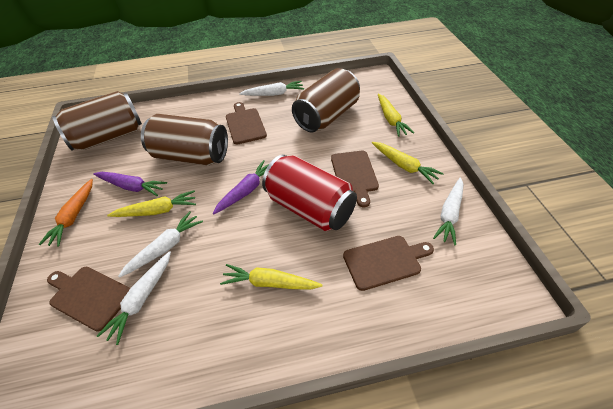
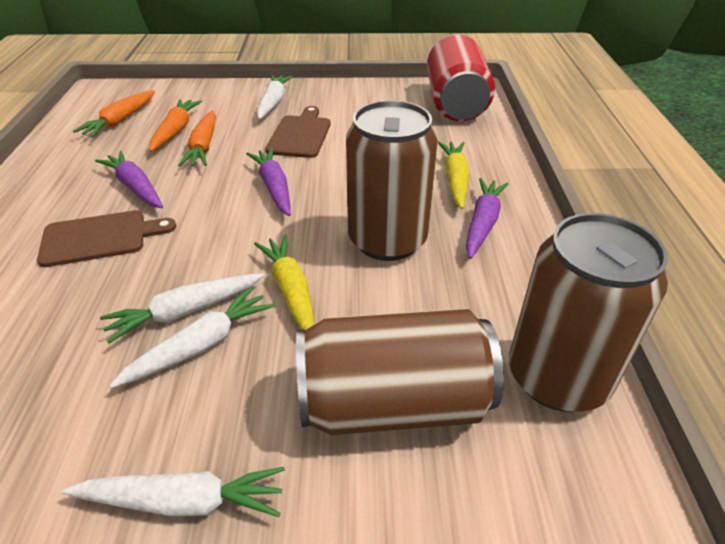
brown cutting board: [47,267,130,332] [226,102,267,144] [331,151,379,207] [343,236,434,291] = 4 -> [37,210,176,267] [265,106,331,158] = 2
orange carrot: [39,179,93,247] = 1 -> [73,90,155,137] [149,99,202,152] [178,110,216,167] = 3
purple carrot: [93,172,167,196] [213,160,269,214] = 2 -> [95,151,163,208] [246,148,291,216] [466,178,509,259] = 3
yellow carrot: [107,190,196,217] [220,264,323,290] [372,142,444,184] [378,94,414,137] = 4 -> [254,235,315,329] [438,142,469,209] = 2

